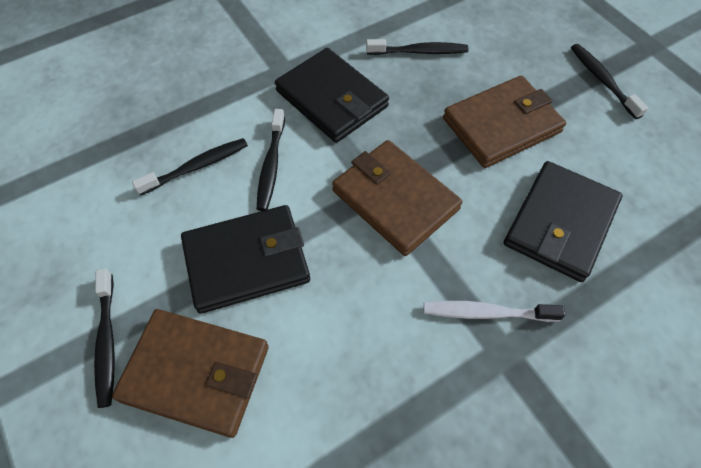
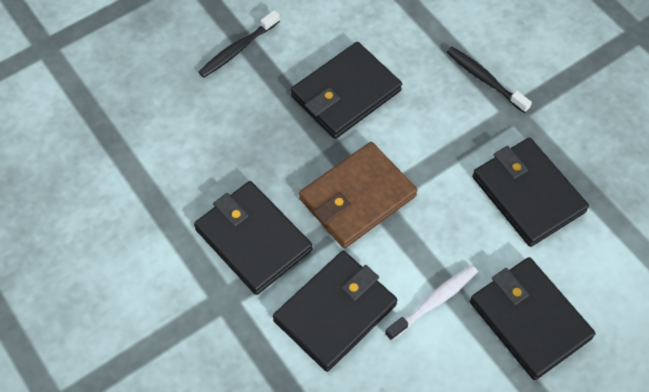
black toothbrush: [94,269,115,408] [132,138,248,196] [257,109,285,211] [366,39,468,55] [571,44,648,119] = 5 -> [199,10,280,78] [447,47,532,113] = 2
black wallet: [181,205,310,314] [275,48,389,143] [504,161,622,282] = 3 -> [194,181,312,295] [273,251,397,372] [291,42,402,139] [470,257,596,380] [472,138,589,247] = 5
brown wallet: [112,309,269,438] [332,140,462,256] [443,76,566,168] = 3 -> [299,142,417,248] = 1

